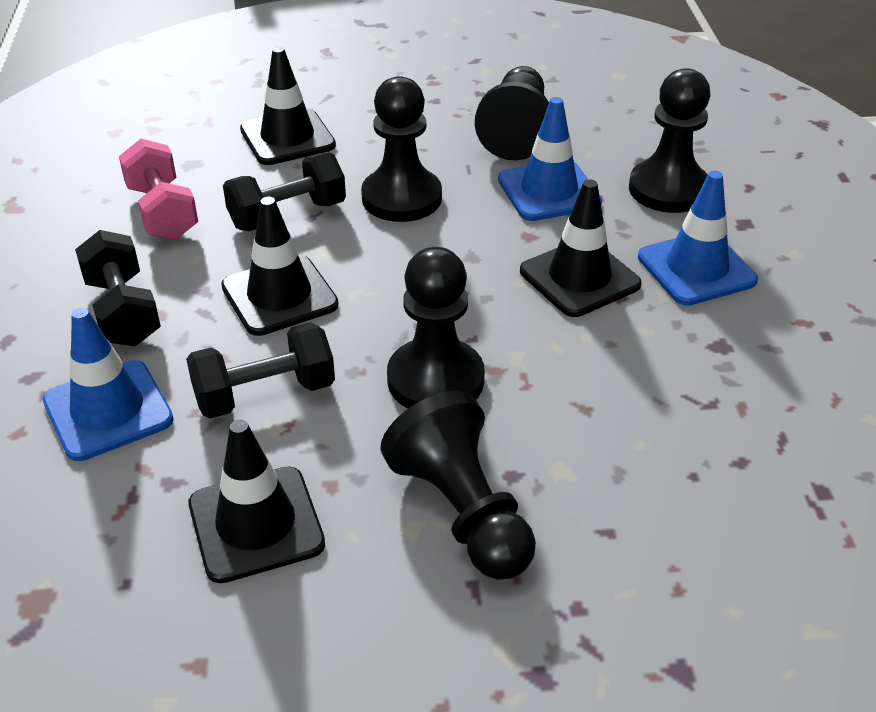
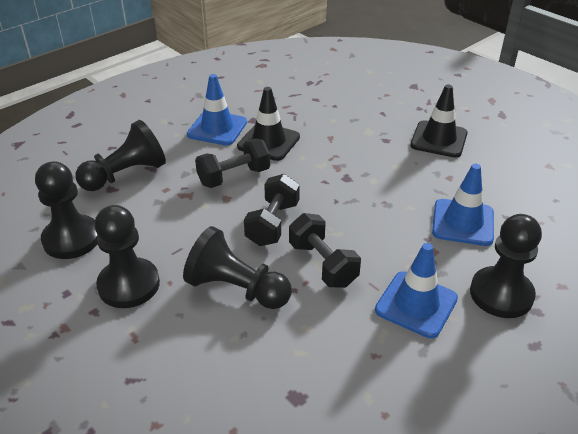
black traffic cone: [189,420,325,583] [221,197,339,336] [240,47,336,165] [520,179,642,317] = 4 -> [237,87,300,161] [410,84,468,158] = 2
pink dumbbell: [119,139,198,240] = 1 -> none = 0

